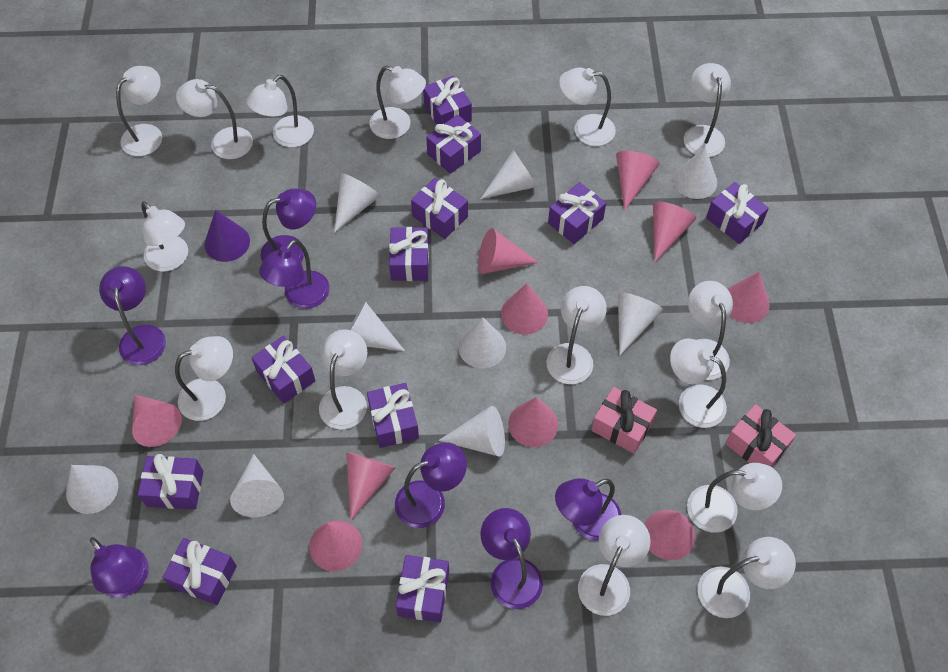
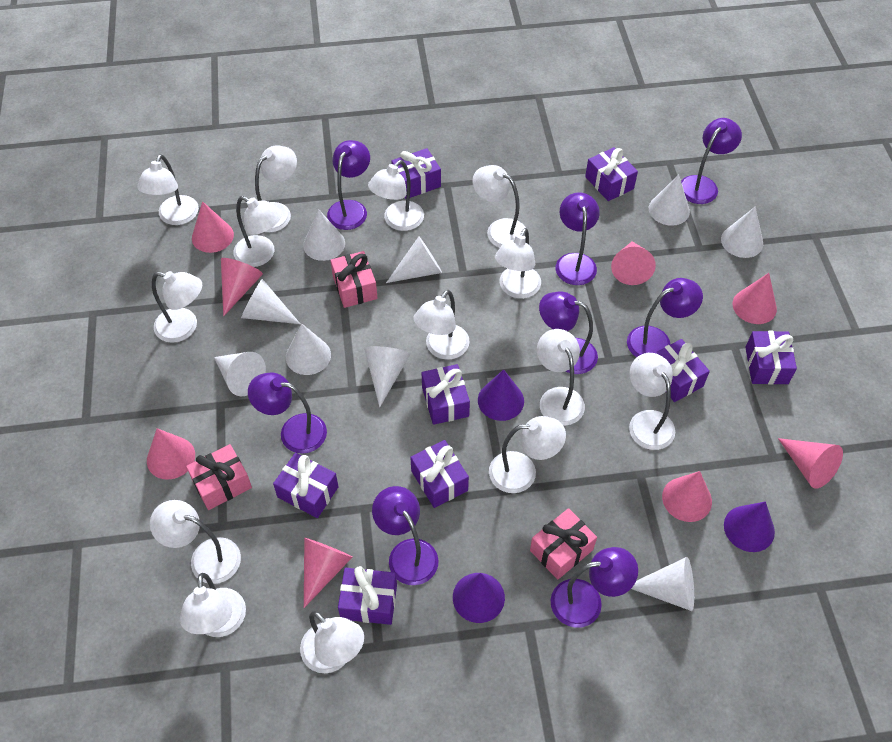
pink cone: [132,395,182,447] [309,520,362,571] [346,452,395,521] [478,228,539,274] [501,283,548,335] [508,397,558,447] [616,151,660,211] [644,510,695,560] [653,202,696,262] [728,272,770,323] = 10 -> [147,428,195,480] [192,201,234,253] [221,258,263,316] [304,538,352,608] [611,241,656,285] [662,471,712,522] [732,273,777,324] [778,438,843,489] = 8
pink gift: [592,387,657,454] [725,404,796,467] = 2 -> [186,444,252,510] [330,251,378,308] [530,508,597,580] = 3
purple cone: [204,210,250,262] = 1 -> [453,573,505,623] [478,369,524,421] [724,501,775,552] = 3
purple gift: [138,454,204,509] [163,538,237,605] [252,336,315,403] [367,383,419,448] [389,227,429,281] [396,555,449,622] [411,178,468,239] [423,76,472,125] [426,115,481,174] [548,182,606,244] [706,182,769,244] = 11 -> [273,453,338,518] [338,566,397,625] [391,148,441,199] [410,440,469,508] [422,364,470,425] [585,147,638,201] [655,339,710,402] [745,331,797,385] = 8
purple lamp: [90,537,149,597] [99,266,166,365] [259,239,330,309] [261,189,316,262] [395,442,467,528] [480,508,543,609] [555,478,621,541] = 7 -> [248,372,327,454] [327,140,370,230] [372,486,439,585] [539,291,598,374] [551,547,638,628] [556,192,600,285] [627,278,703,357] [681,118,742,204] = 8
white lamp: [116,66,162,156] [141,201,188,272] [175,336,233,421] [176,79,253,159] [247,75,314,147] [319,329,367,430] [370,66,426,139] [546,286,607,384] [559,67,616,146] [578,515,651,616] [670,338,727,428] [684,63,731,157] [687,463,782,533] [688,281,733,380] [697,537,796,618] = 15 -> [137,154,199,225] [150,500,241,584] [152,271,202,343] [180,573,246,637] [234,196,282,267] [255,146,297,232] [300,611,364,673] [368,160,424,231] [413,290,470,360] [472,165,526,248] [489,416,566,493] [495,228,541,298] [537,329,585,426] [629,353,675,450] = 14

